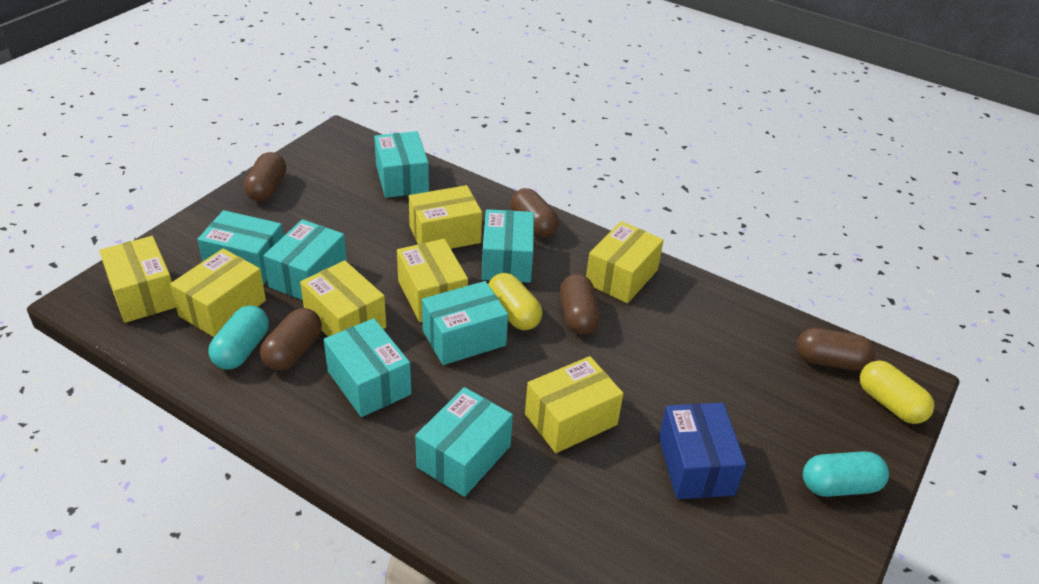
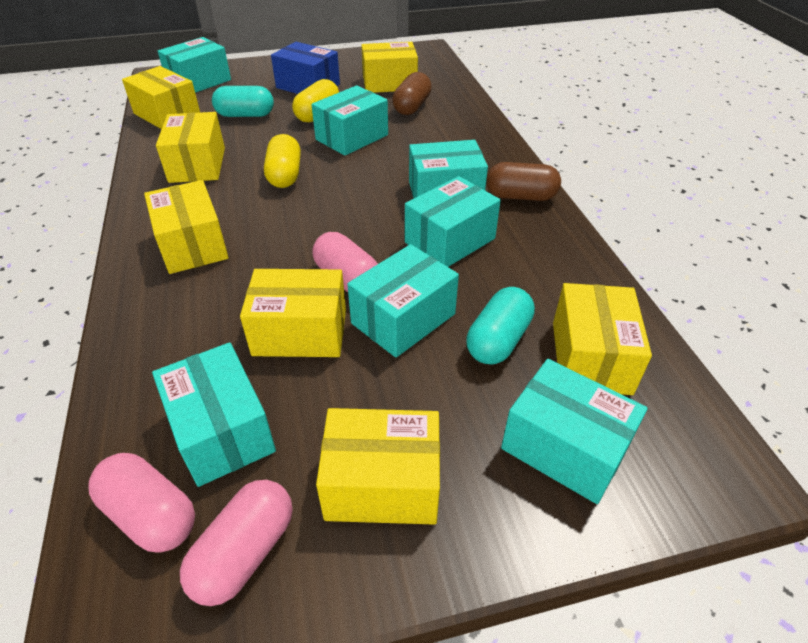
brown capsule: [244,152,286,202] [260,308,322,371] [510,188,559,238] [560,274,600,334] [797,328,875,370] = 5 -> [392,72,432,115] [486,162,561,201] = 2
pink capsule: none = 0 -> [88,453,195,553] [180,480,292,606] [312,232,378,292] = 3

